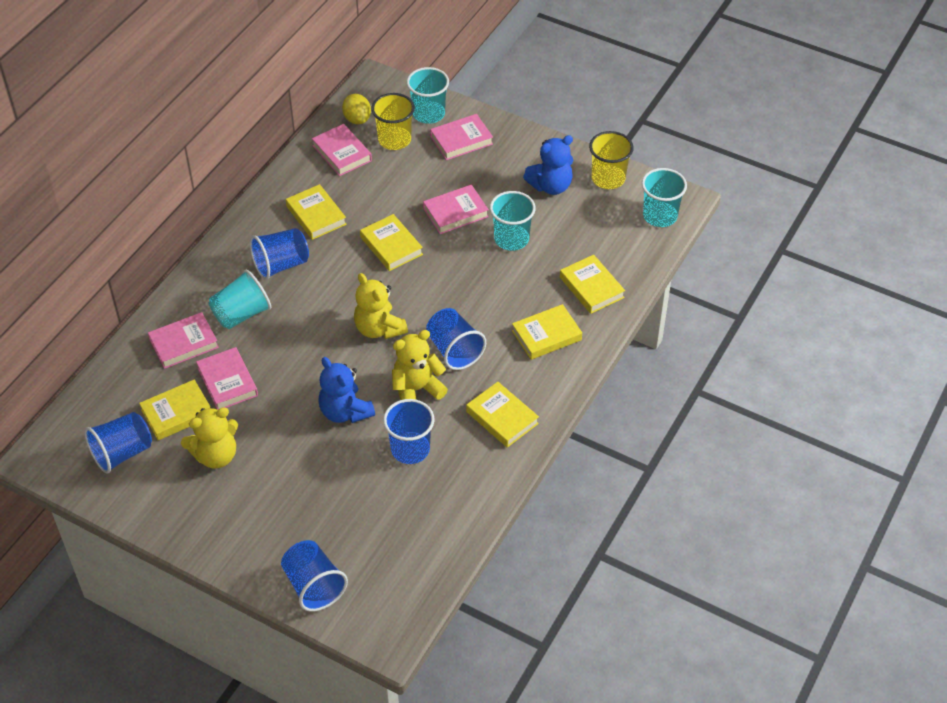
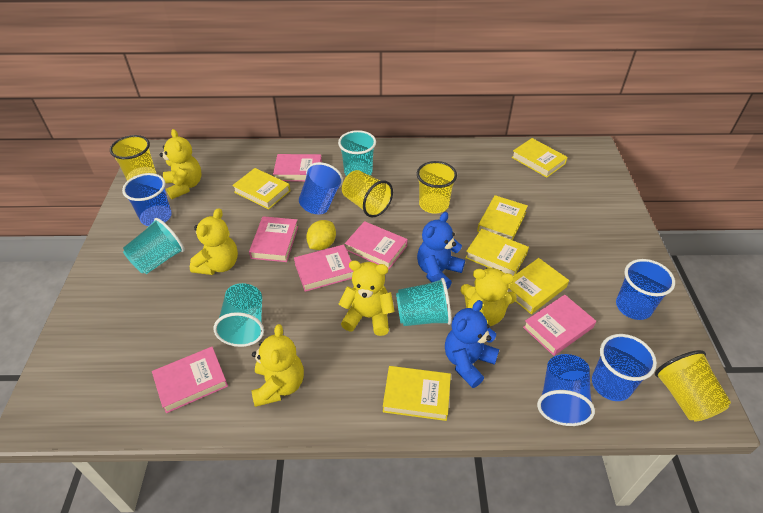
pink book: [148,312,219,369] [196,347,258,410] [312,124,372,176] [423,185,489,234] [430,114,493,160] = 5 -> [152,347,228,413] [249,216,298,262] [273,154,322,181] [294,245,353,292] [345,221,407,269] [523,294,596,356] = 6
yellow cup: [371,93,415,150] [589,131,634,189] = 2 -> [110,135,156,181] [342,170,393,217] [417,161,457,213] [655,350,731,422] = 4
yellow teddy bear: [181,407,238,468] [354,273,408,339] [392,330,448,400] = 3 -> [159,129,202,199] [190,208,238,275] [251,324,304,407] [339,260,395,336] [461,268,517,326] = 5

